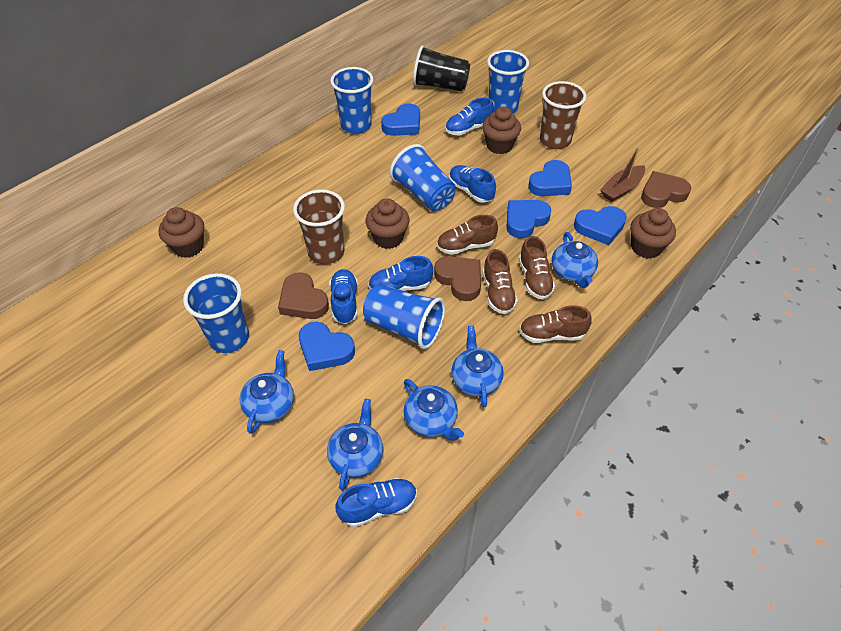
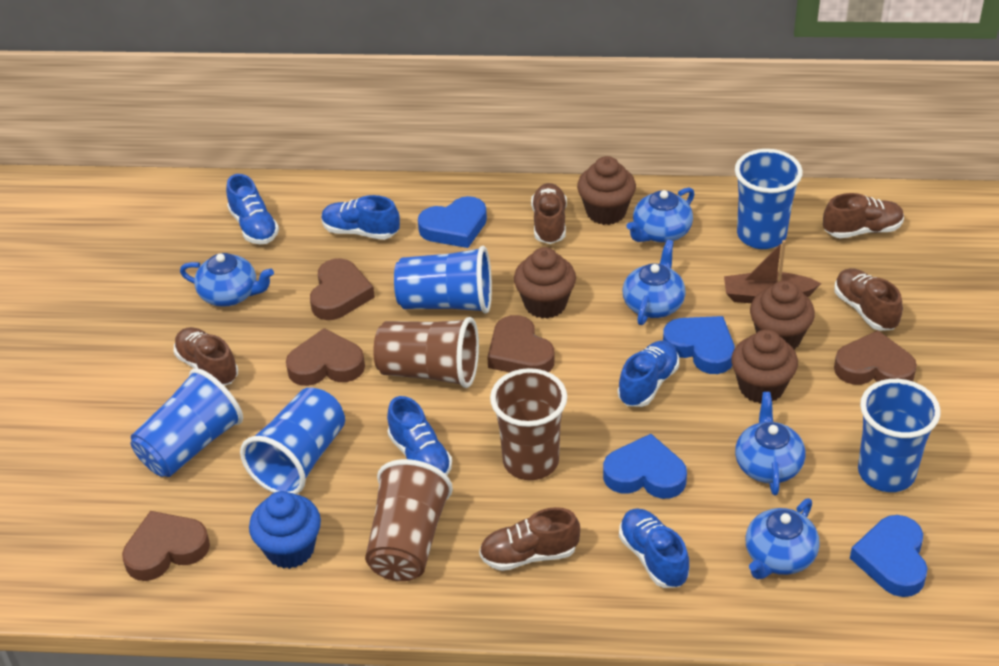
black cup: [413,45,470,92] = 1 -> none = 0
blue cupcake: none = 0 -> [249,491,321,569] = 1
blue heart: [299,322,355,371] [381,103,420,136] [506,200,551,239] [528,160,572,196] [574,206,627,245] = 5 -> [418,196,487,248] [603,434,687,499] [663,316,735,374] [850,515,928,597] = 4
brown cup: [293,190,345,264] [540,81,587,149] = 2 -> [365,459,453,581] [373,317,479,388] [490,368,567,480] = 3
brown heart: [278,272,329,319] [434,256,481,301] [641,171,691,208] = 3 -> [122,511,210,581] [286,328,365,386] [310,258,375,320] [487,315,555,373] [834,330,917,385] = 5
brown shoe: [437,215,498,255] [482,249,518,314] [519,236,555,299] [519,305,592,343] = 4 -> [174,327,238,385] [479,507,580,571] [531,183,567,244] [823,193,904,238] [834,268,903,331] = 5

